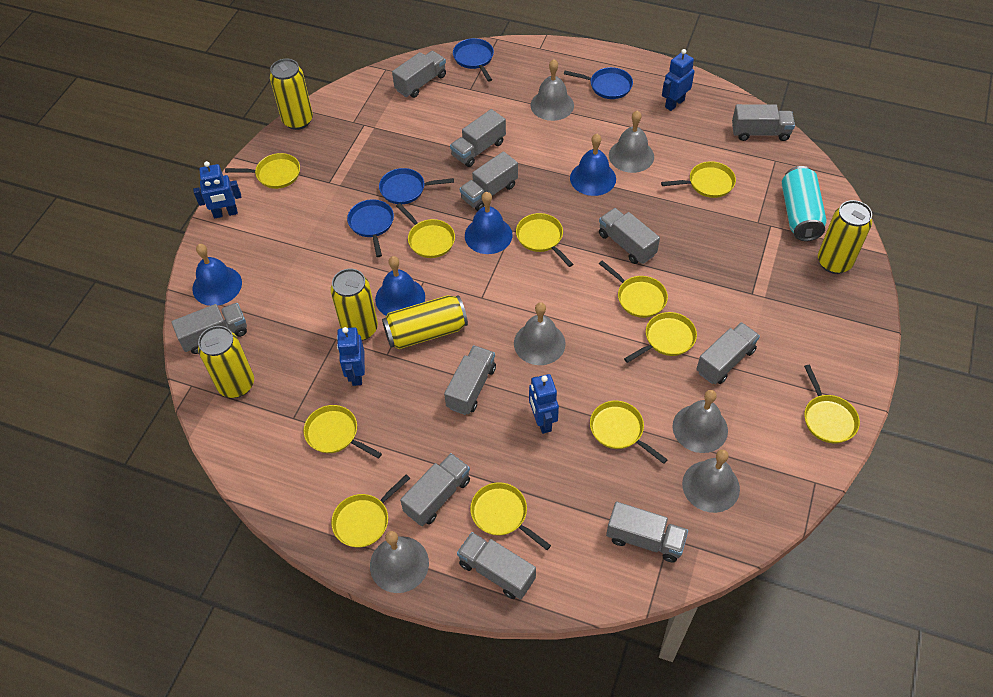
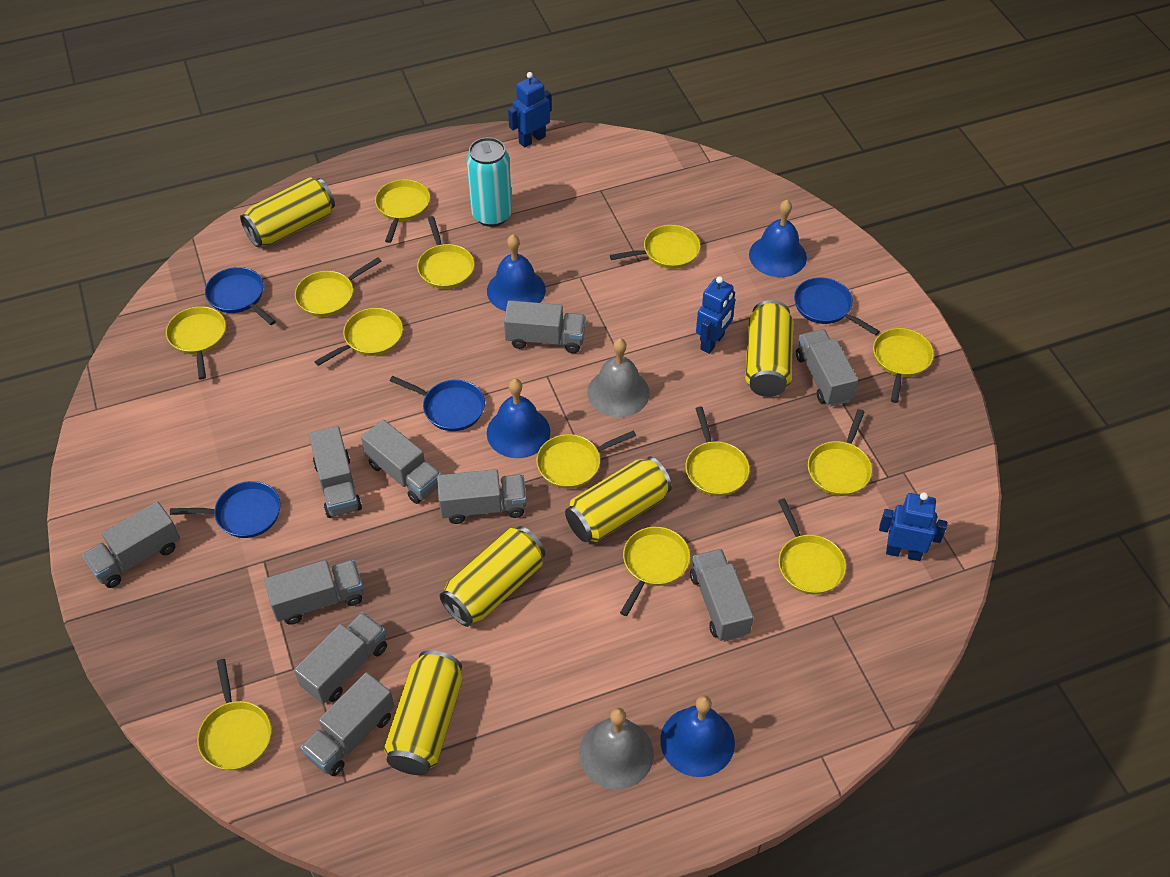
blue robot: [193,161,241,218] [337,327,365,386] [529,374,559,434] [662,49,695,111] = 4 -> [508,72,552,148] [696,276,735,354] [879,492,947,561] = 3
grey bell: [370,531,429,593] [514,302,566,365] [531,59,574,121] [609,110,654,173] [673,390,728,453] [682,450,740,513] = 6 -> [579,708,654,789] [587,338,650,418] = 2
grey truck: [171,303,247,354] [392,51,446,98] [400,453,470,526] [444,345,496,415] [450,109,506,167] [457,532,536,600] [460,151,518,211] [599,208,660,264] [606,502,688,562] [696,322,760,384] [732,104,795,141] = 11 -> [82,501,180,588] [264,560,363,625] [294,612,387,704] [300,672,394,776] [309,426,362,518] [361,419,441,504] [437,469,527,524] [504,300,586,353] [690,549,754,642] [796,329,858,407] = 10
yellow pan: [225,153,300,189] [303,405,382,459] [331,474,410,548] [396,203,455,258] [470,482,551,550] [516,213,573,267] [590,401,668,464] [599,261,668,318] [624,312,697,363] [661,161,736,198] [804,365,860,443] = 11 -> [166,306,226,380] [197,659,272,770] [295,257,382,317] [314,308,403,366] [375,179,430,243] [417,216,475,289] [536,430,636,489] [610,225,701,269] [620,527,690,616] [685,407,750,496] [778,498,846,594] [808,409,872,496] [873,328,934,403] = 13

